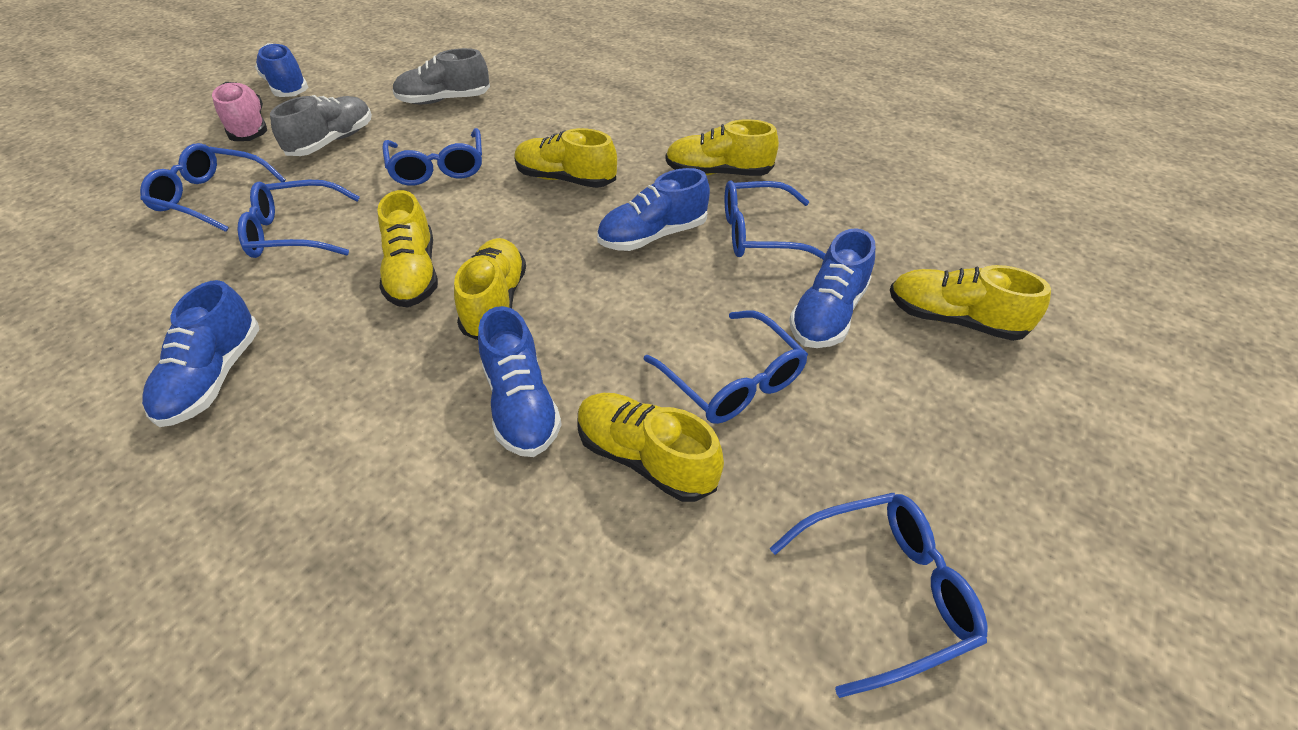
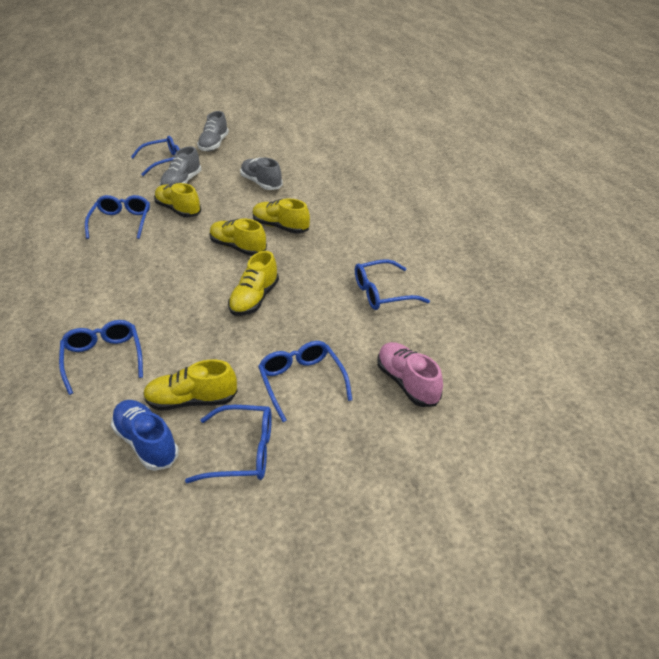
blue shoe: [142,280,260,427] [255,43,308,97] [478,306,562,457] [597,168,710,251] [789,228,875,348] = 5 -> [111,400,179,471] = 1
grey shoe: [270,95,372,156] [393,48,490,104] = 2 -> [159,146,202,186] [197,111,229,152] [240,157,283,190] = 3
yellow shoe: [377,190,438,308] [454,238,526,340] [514,128,617,188] [578,393,724,502] [666,119,779,176] [890,265,1051,341] = 6 -> [143,360,238,411] [154,183,201,217] [210,219,267,256] [228,251,279,316] [253,198,310,234] = 5

